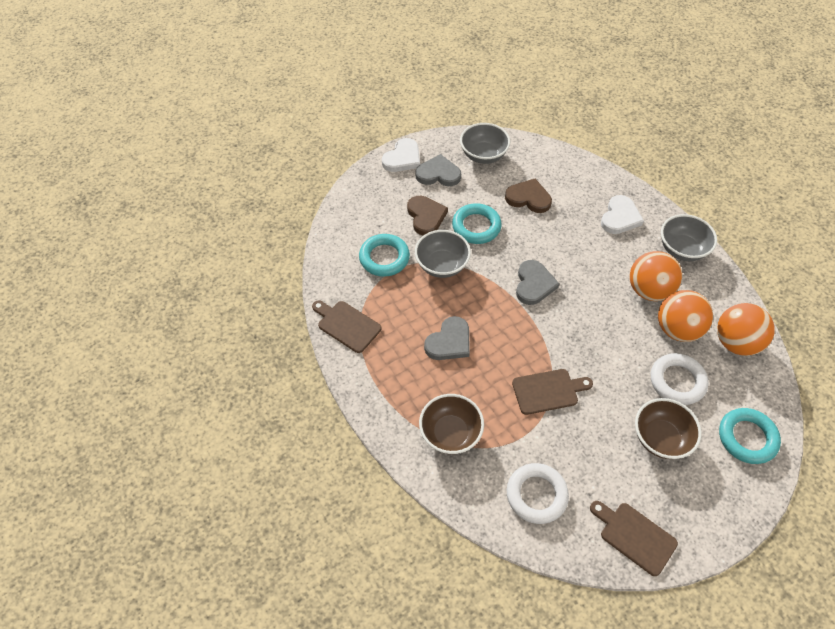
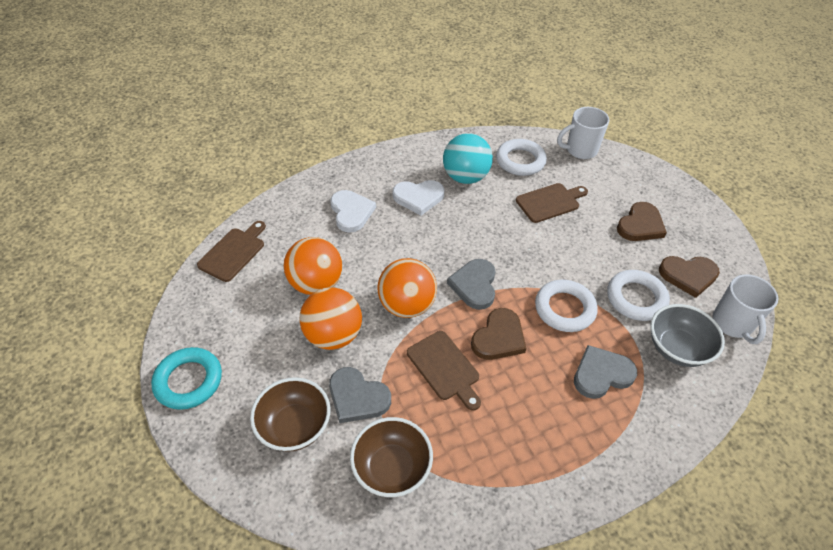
brown heart: [407,196,448,236] [505,179,552,213] = 2 -> [471,308,526,360] [617,202,667,241] [659,256,720,298] = 3
grey bowl: [415,230,471,278] [460,123,510,164] [661,214,717,261] = 3 -> [651,304,725,367] = 1
turquoise ball: none = 0 -> [443,133,493,184] = 1
turquoise ring: [359,234,410,277] [452,203,502,244] [719,408,781,464] = 3 -> [151,347,222,410] = 1
white mug: none = 0 -> [557,107,609,159] [713,275,778,344] = 2
white ring: [507,463,569,524] [651,353,709,405] = 2 -> [496,139,547,176] [535,280,598,332] [607,270,670,321] = 3

